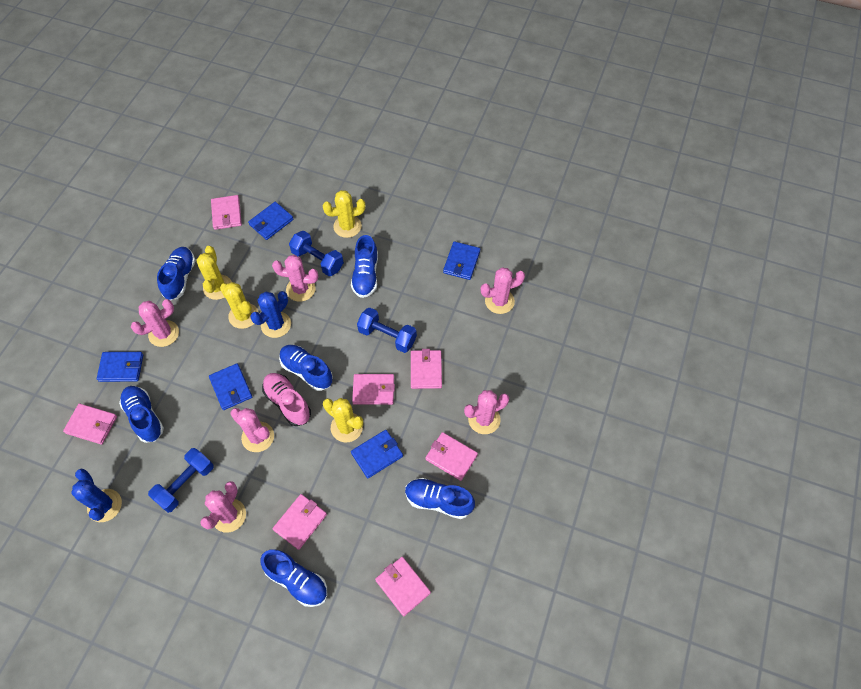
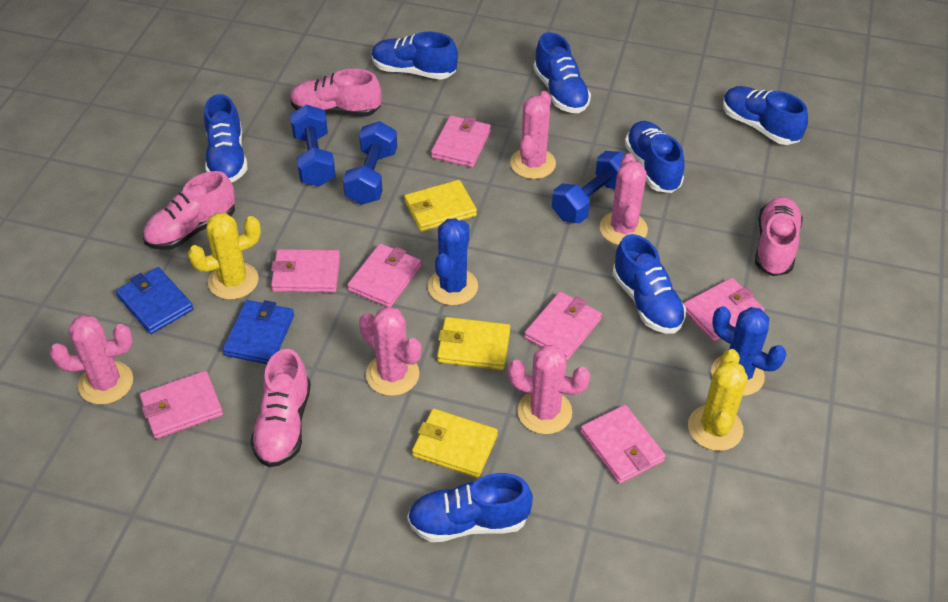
blue shoe: [119,386,164,443] [157,247,196,300] [260,550,327,607] [279,345,333,391] [351,235,378,298] [405,478,475,519] = 6 -> [204,94,247,183] [372,32,458,80] [407,473,533,542] [533,32,591,113] [612,234,686,334] [625,121,685,193] [723,86,808,145] = 7
blue wallet: [97,352,143,382] [209,363,252,410] [248,202,293,240] [351,430,403,478] [443,241,480,280] = 5 -> [116,267,194,334] [223,300,294,364] = 2
pink cactus: [131,299,179,347] [200,481,246,533] [230,408,274,452] [272,255,318,302] [464,390,509,434] [481,268,525,314] = 6 -> [50,315,133,405] [359,306,421,396] [508,345,591,434] [510,91,556,179] [600,154,648,245] = 5
pink shoe: [262,373,311,426] = 1 -> [143,171,235,250] [250,349,311,467] [290,69,381,117] [755,197,803,276] = 4
yellow cactus: [196,246,232,300] [220,282,259,329] [322,190,366,238] [323,398,363,442] = 4 -> [188,213,261,300] [688,349,748,451] = 2
yellow wallet: none = 0 -> [404,180,477,232] [412,409,498,478] [437,317,510,370] = 3

